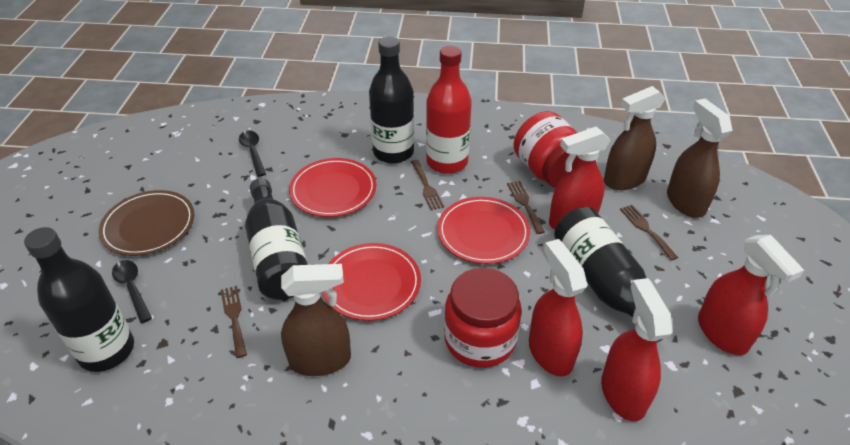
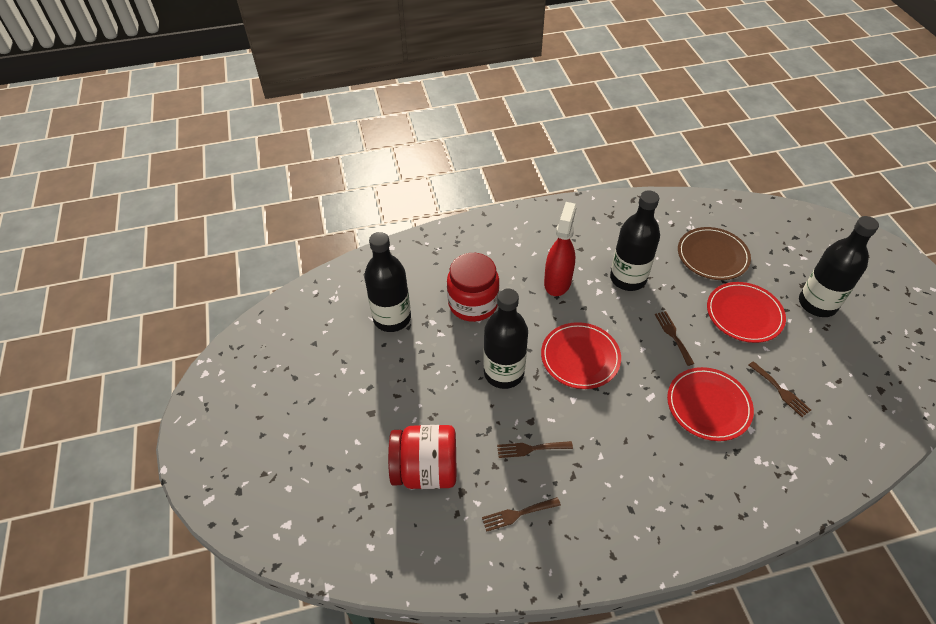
black spoon: [112,260,152,323] [239,131,266,177] = 2 -> none = 0
brown spray bottle: [281,264,351,376] [604,86,666,190] [667,99,732,218] = 3 -> none = 0
red bottle: [426,46,472,174] = 1 -> none = 0
red spray bottle: [529,239,587,377] [549,126,610,229] [601,278,673,421] [698,235,804,355] = 4 -> [544,202,577,296] = 1

